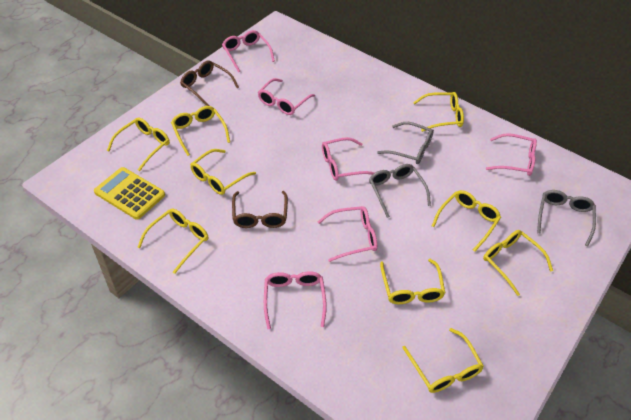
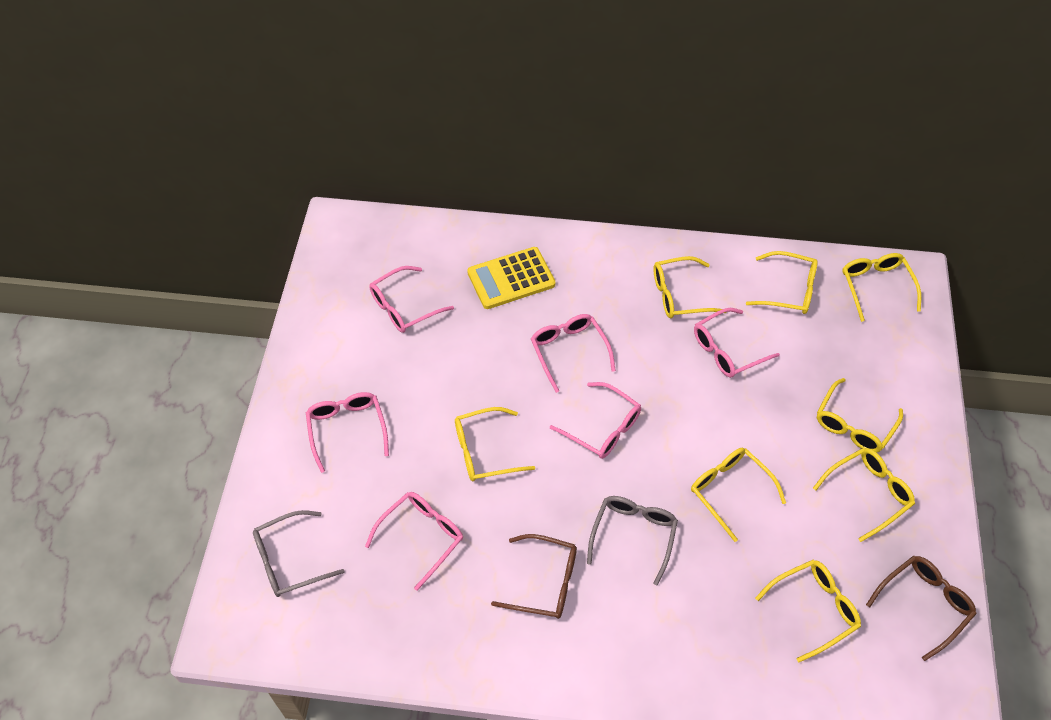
grey glasses: [369,164,431,218] [377,122,434,164] [537,190,596,246] = 3 -> [253,510,344,597] [587,496,678,586] = 2
yellow glasses: [107,118,170,171] [138,209,208,274] [171,106,230,156] [190,149,256,195] [380,259,445,304] [402,328,484,393] [413,92,464,132] [432,190,501,252] [483,230,553,296] = 9 -> [455,407,535,481] [653,256,726,318] [691,448,786,542] [746,251,818,314] [755,560,861,662] [813,448,915,542] [817,378,903,453] [842,253,921,322] = 8

